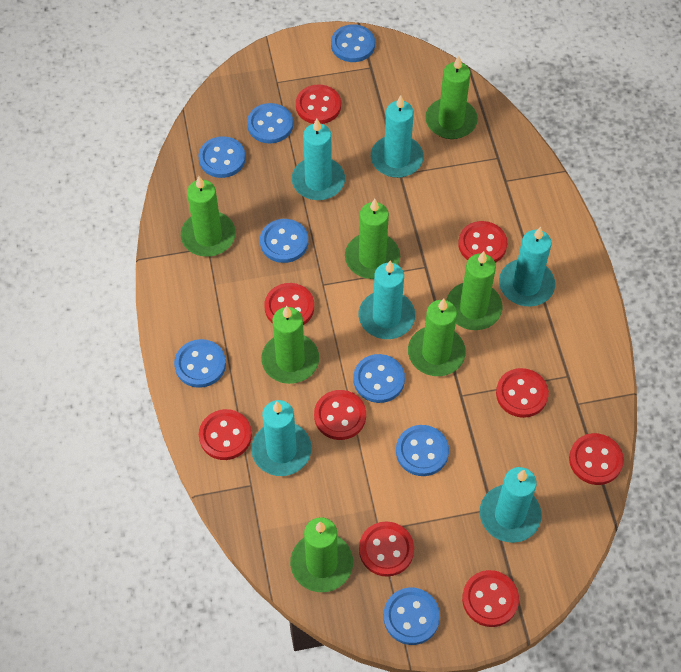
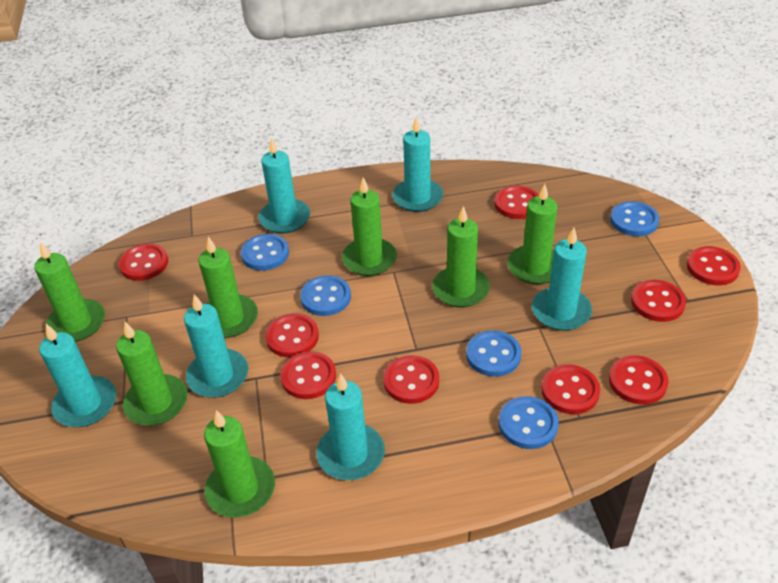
blue button: [174,339,226,388] [198,136,246,178] [247,103,293,143] [260,219,308,263] [331,24,375,62] [353,354,405,403] [383,588,440,645] [396,425,449,476] = 8 -> [241,234,289,271] [300,275,351,316] [466,330,521,377] [499,396,559,449] [610,201,659,236] = 5

